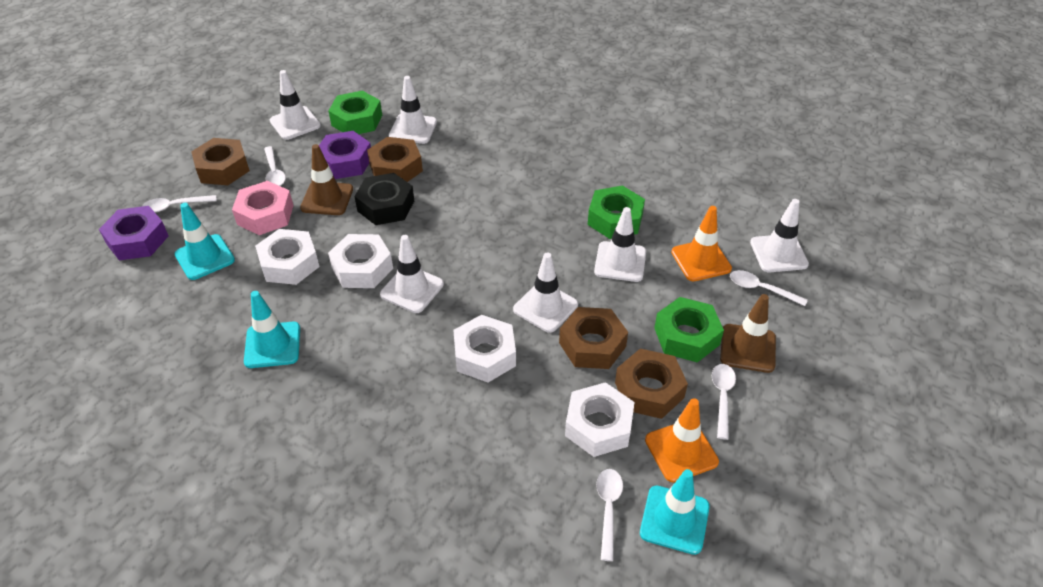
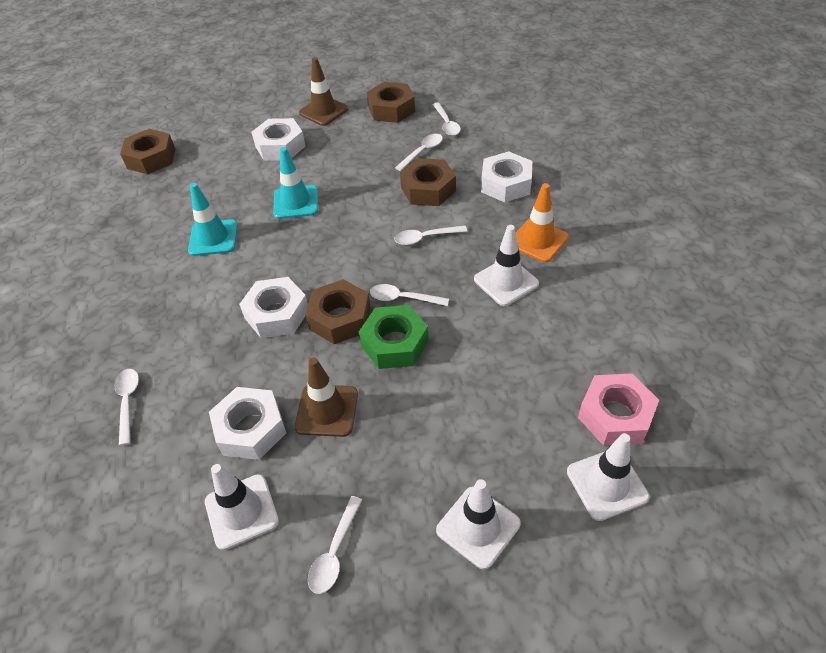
black nut: [354,173,414,225] = 1 -> none = 0
green nut: [329,91,382,134] [588,185,645,239] [654,297,724,363] = 3 -> [359,305,429,369] = 1
orange traffic cone: [645,398,719,483] [671,206,732,281] = 2 -> [516,183,569,263] = 1
purple nut: [99,206,168,261] [319,131,371,179] = 2 -> none = 0
turquoise traffic cone: [174,203,235,280] [244,291,300,368] [640,469,710,555] = 3 -> [188,183,238,256] [273,147,318,219] = 2
white spoon: [142,195,217,212] [264,146,286,186] [596,469,623,561] [712,364,736,440] [730,270,808,306] = 5 -> [114,369,139,446] [308,496,362,594] [370,284,449,306] [395,134,443,171] [395,225,467,245] [433,103,461,136] = 6
white traffic cone: [270,70,321,140] [380,235,444,313] [389,76,437,144] [513,252,578,333] [594,207,646,282] [750,199,809,272] = 6 -> [205,464,279,550] [436,479,521,570] [474,225,539,306] [567,433,649,521] = 4

